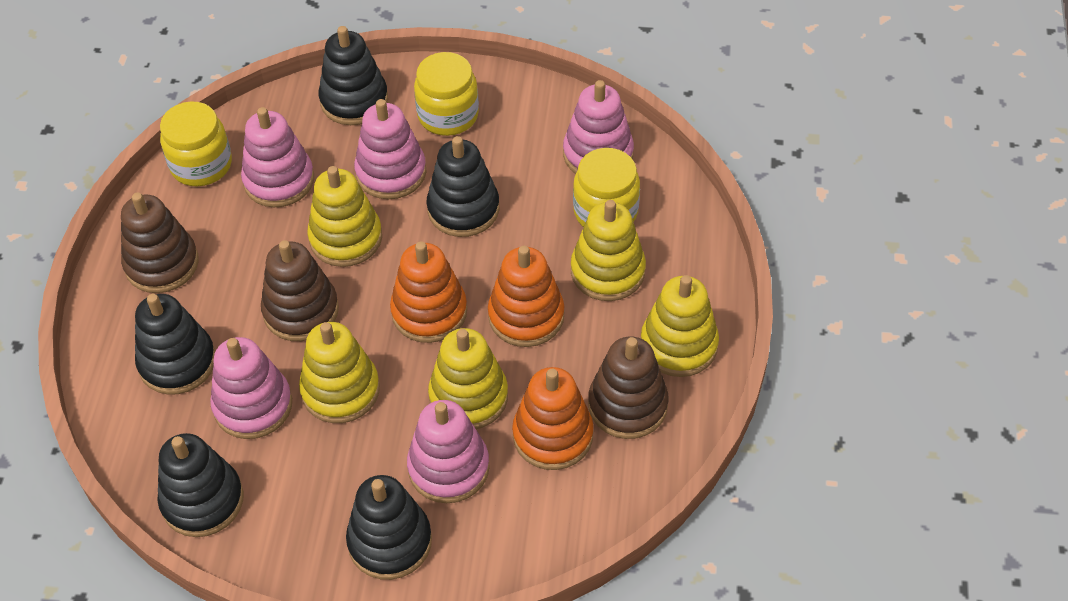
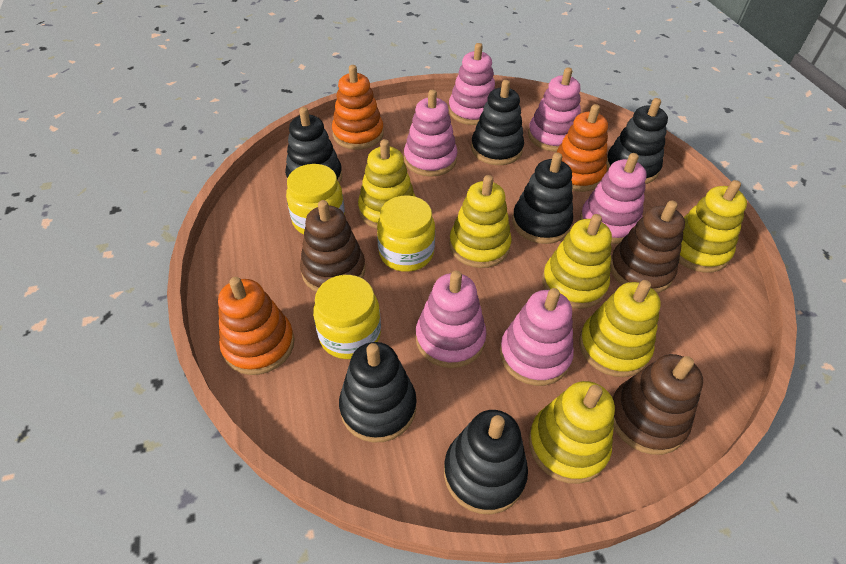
black stacking toy: [135,294,215,395] [157,433,243,537] [319,26,388,125] [346,475,432,580] [426,136,499,237] = 5 -> [285,107,342,184] [339,342,417,443] [444,410,528,515] [471,80,524,165] [512,153,573,244] [606,98,668,184] = 6
pink stacking toy: [210,337,292,439] [241,107,314,207] [354,99,427,199] [407,400,490,503] [563,80,634,174] = 5 -> [404,90,458,177] [416,271,486,368] [448,43,495,125] [500,288,574,386] [528,67,581,152] [580,153,647,244] = 6
yellow stacking toy: [299,322,380,423] [307,166,382,267] [428,328,508,429] [571,200,646,301] [641,275,719,377] = 5 -> [358,139,416,229] [449,175,512,268] [529,381,615,484] [542,214,612,309] [579,280,661,377] [679,180,747,273] = 6

